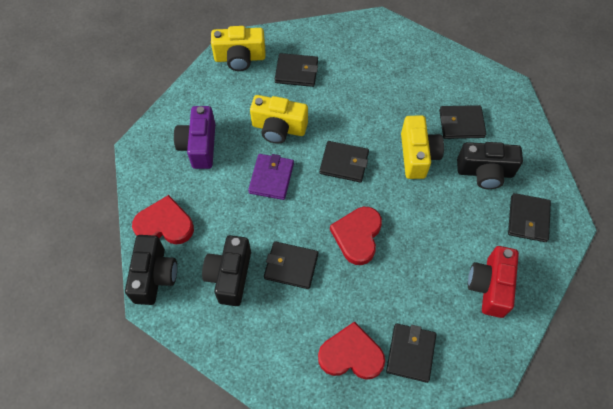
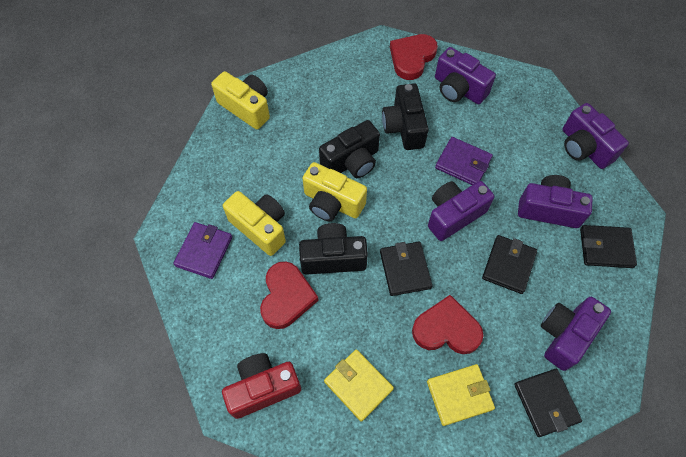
black wallet: [264,241,318,289] [275,53,318,87] [320,141,369,183] [386,323,436,383] [439,105,486,139] [508,193,551,242] = 6 -> [380,241,432,296] [482,235,537,294] [514,369,582,437] [580,225,637,268] = 4
purple camera: [174,106,215,169] = 1 -> [428,181,494,241] [435,47,496,104] [518,175,593,228] [541,297,611,371] [562,103,629,169] = 5
purple wallet: [248,154,294,200] = 1 -> [173,222,232,279] [435,137,493,185] = 2
yellow wallet: none = 0 -> [324,349,394,421] [427,364,495,426] = 2

